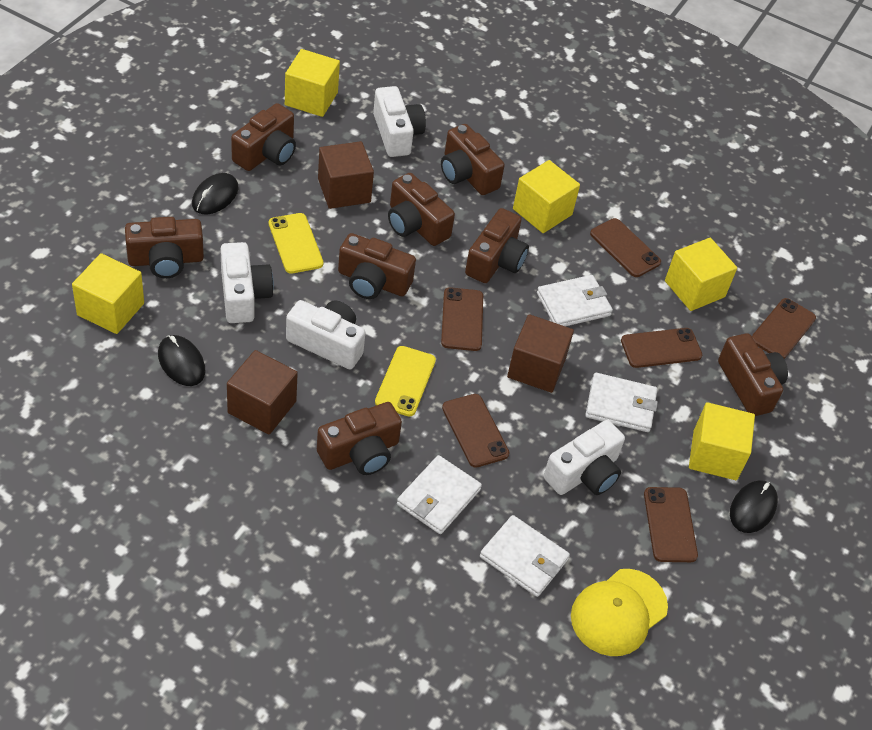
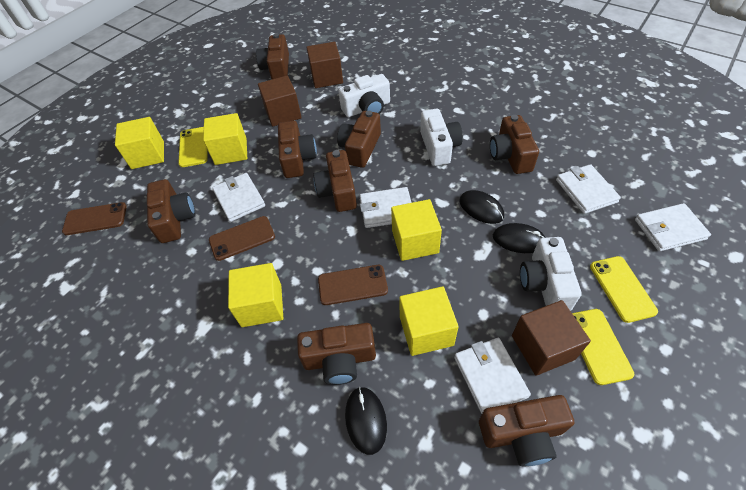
brown phone: [441,287,483,351] [442,394,509,468] [590,218,661,277] [621,328,702,368] [644,487,698,562] [752,298,816,359] = 6 -> [62,202,127,235] [209,216,275,261] [318,265,388,305] = 3
white camera: [220,242,274,323] [286,300,365,369] [373,86,426,157] [544,420,625,495] = 4 -> [338,74,390,117] [420,109,463,166] [520,237,582,311] = 3
white wallet: [397,455,482,534] [480,515,570,597] [537,275,613,327] [585,373,658,432] = 4 -> [212,173,265,222] [360,187,412,228] [454,338,531,414] [556,164,621,214] [635,203,711,251] = 5
yellow cap: [571,569,668,656] = 1 -> none = 0
yellow phone: [269,213,324,274] [375,346,436,417] = 2 -> [178,127,208,167] [572,309,634,385] [590,256,658,323] = 3

